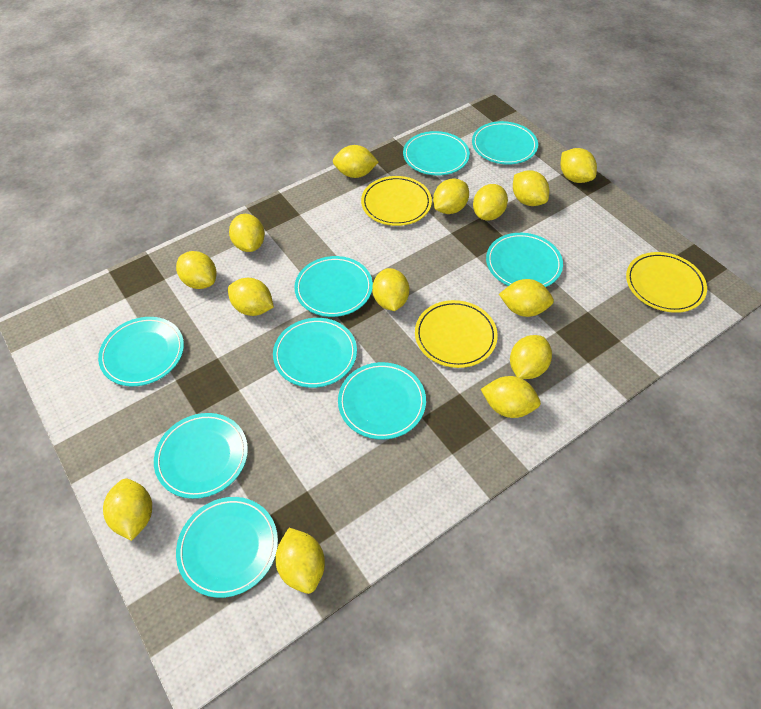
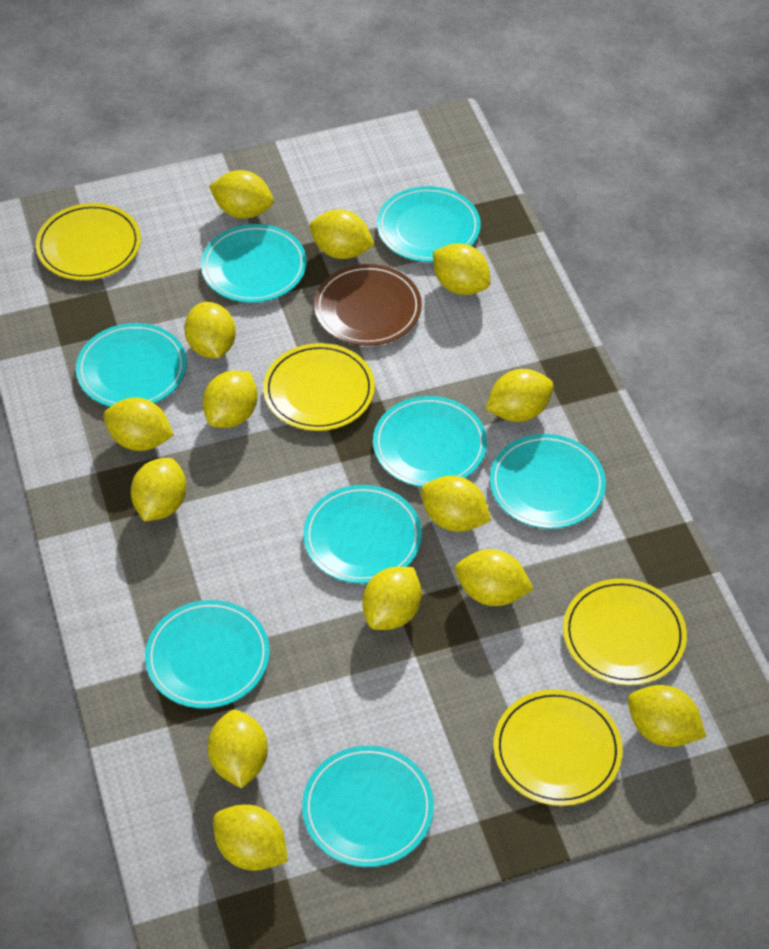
brown plate: none = 0 -> [314,264,422,346] = 1
turquoise plate: [98,317,184,386] [154,413,248,499] [176,497,278,598] [273,318,357,388] [294,256,373,317] [338,362,426,440] [403,131,470,176] [472,121,538,165] [486,233,563,287] = 9 -> [76,323,187,407] [145,600,270,709] [201,224,307,303] [302,746,434,867] [303,485,422,584] [373,396,487,487] [377,186,481,262] [490,434,606,529] = 8
yellow plate: [361,176,432,226] [415,300,498,368] [626,252,707,313] = 3 -> [36,203,141,280] [263,343,375,431] [493,689,623,806] [563,579,687,685] = 4

